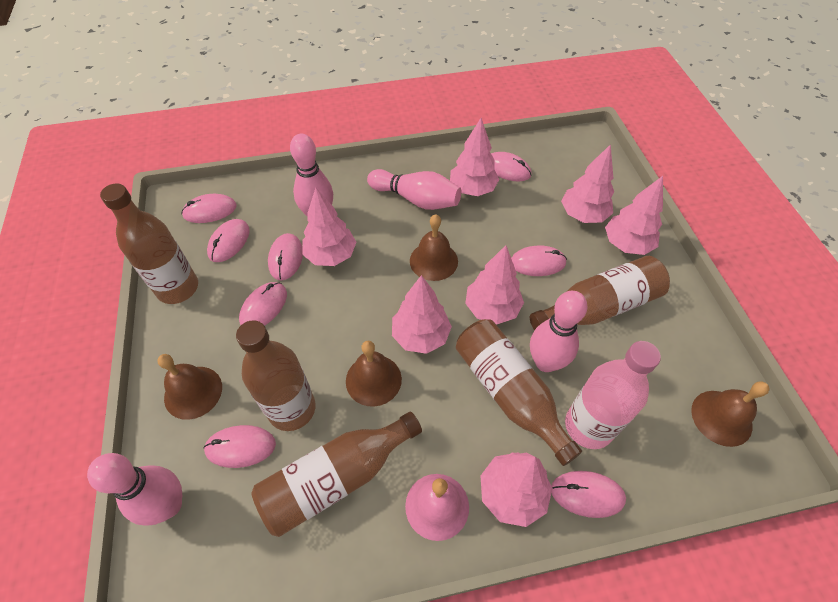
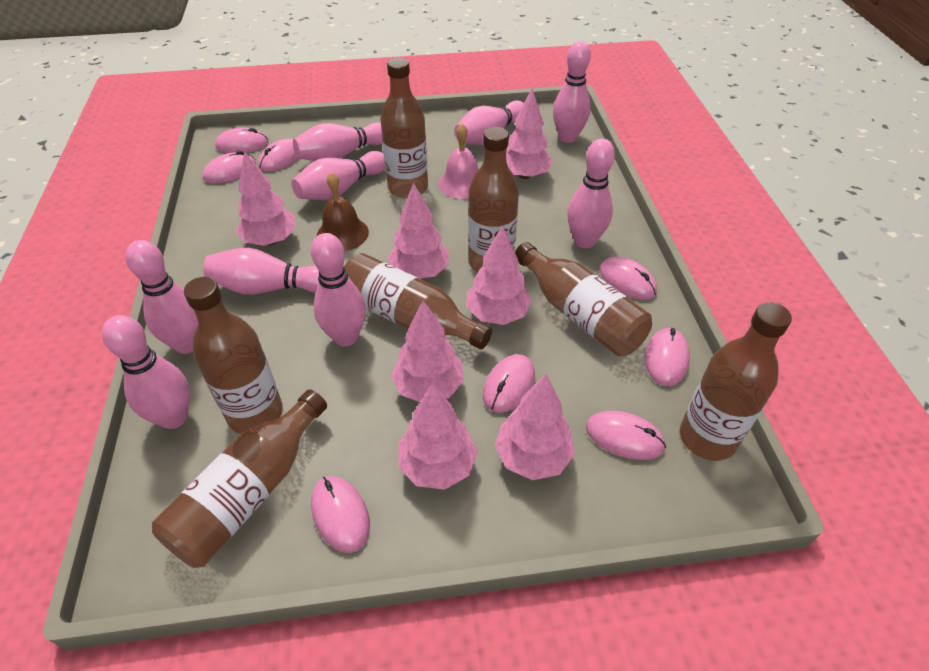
brown bell: [157,354,222,420] [346,341,402,407] [410,214,458,281] [691,382,770,447] = 4 -> [317,172,369,251] = 1
brown bottle: [100,183,198,304] [236,320,316,431] [251,411,422,537] [456,319,582,466] [530,256,670,330] = 5 -> [152,389,327,568] [184,277,283,434] [344,253,492,349] [380,58,428,198] [468,127,519,272] [515,242,652,356] [680,302,792,461] = 7
pink bottle: [565,341,661,449] = 1 -> none = 0
pink bowling pin: [87,453,182,525] [290,134,333,217] [367,169,462,210] [530,291,587,372] = 4 -> [102,315,190,429] [126,240,198,354] [203,248,319,295] [291,151,385,200] [293,122,383,161] [311,233,366,346] [454,100,524,145] [553,41,591,143] [568,138,615,248] = 9

